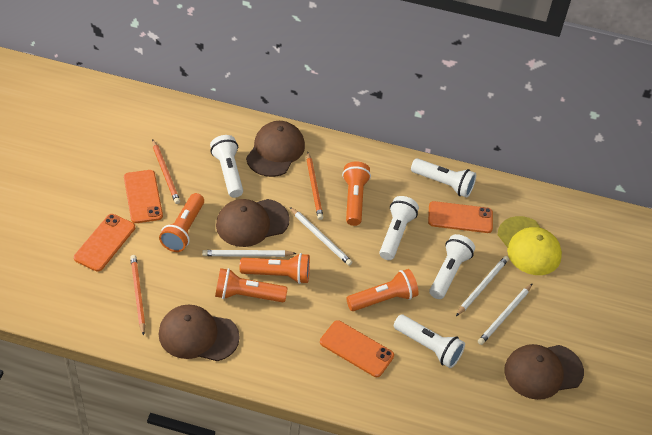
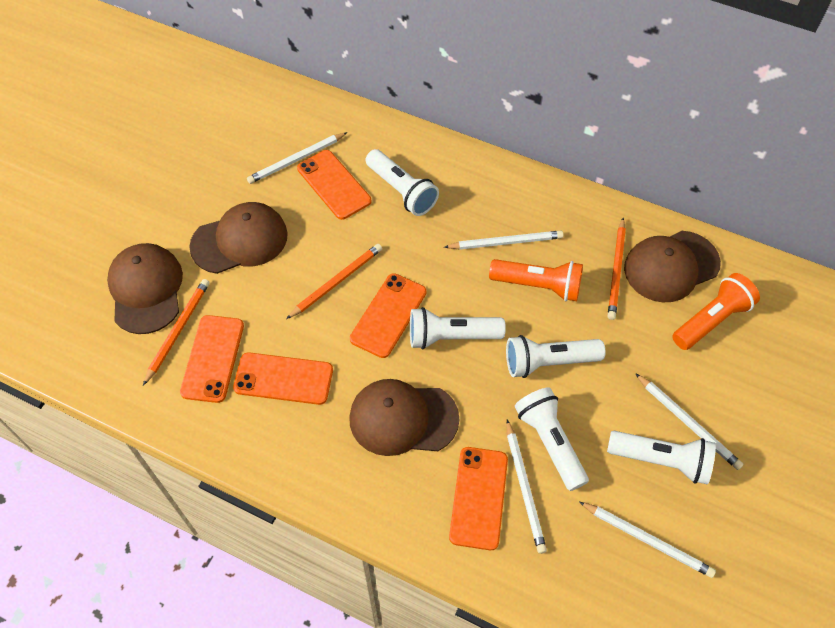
orange flashlight: [159,193,204,252] [215,268,288,302] [239,253,310,284] [342,161,371,226] [346,269,419,311] = 5 -> [489,259,583,301] [672,273,760,350] = 2
orange phone: [74,214,135,272] [124,170,163,223] [320,320,394,377] [428,201,493,233] = 4 -> [180,315,244,403] [233,352,333,405] [297,150,371,220] [350,273,426,358] [449,447,508,550] = 5
white pencil: [202,250,297,257] [290,207,352,266] [456,256,509,316] [478,283,533,345] = 4 -> [247,132,348,184] [444,231,564,250] [506,420,547,554] [579,502,716,578] [635,373,743,470] = 5
yellow cap: [498,216,562,275] = 1 -> none = 0

